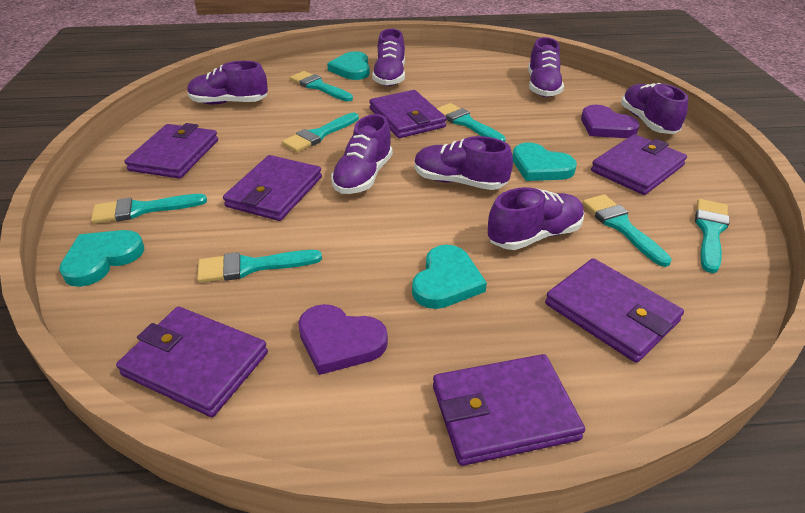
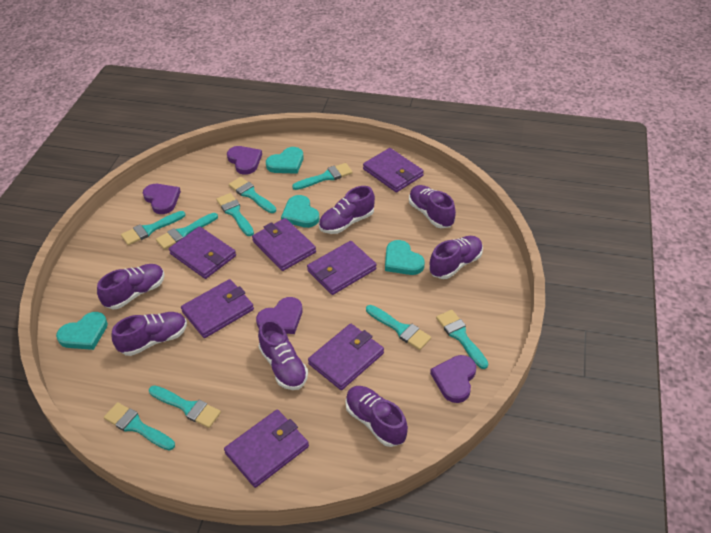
purple heart: [298,304,388,375] [581,105,639,138] = 2 -> [143,184,181,214] [227,146,262,175] [256,297,302,334] [430,355,476,403] = 4
turquoise brush: [91,194,207,224] [197,250,322,283] [282,113,359,152] [290,71,353,101] [437,103,506,142] [582,194,672,267] [695,199,729,273] = 7 -> [104,402,175,451] [121,211,185,245] [149,385,221,428] [156,213,218,249] [216,193,254,236] [229,177,276,213] [292,163,353,190] [366,305,431,350] [436,310,488,369] = 9

